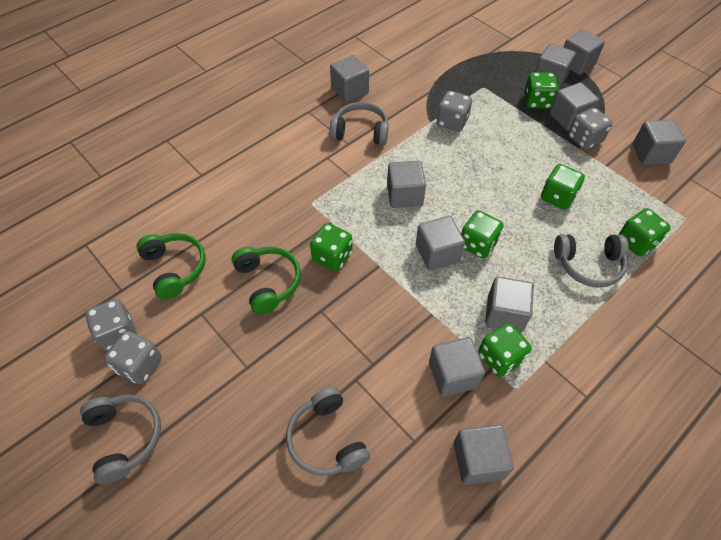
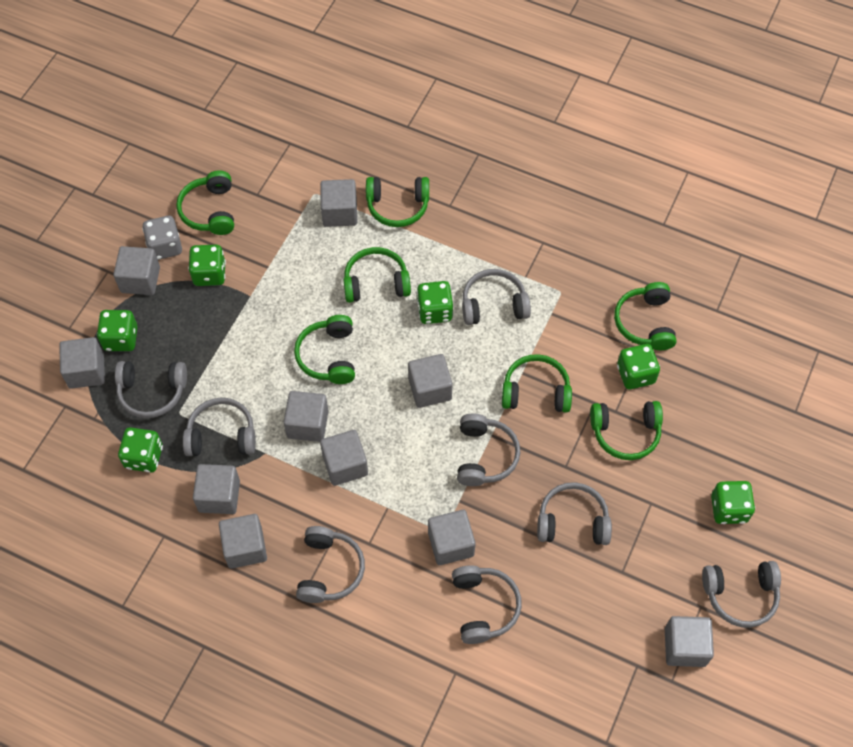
green headphones: [136,233,206,300] [232,247,301,314] = 2 -> [176,170,234,235] [294,315,355,384] [343,247,411,303] [366,177,429,227] [502,354,572,412] [590,401,663,460] [614,282,677,350] = 7
grey dice: [85,299,137,351] [104,331,162,384] [437,91,472,132] [568,107,612,150] = 4 -> [142,216,182,260] = 1
grey headphones: [80,394,161,484] [286,387,370,476] [330,102,389,145] [554,234,629,288] = 4 -> [115,361,187,418] [183,398,256,456] [296,526,365,603] [452,565,522,644] [457,413,521,486] [462,269,531,325] [537,482,612,545] [702,561,781,628] = 8

